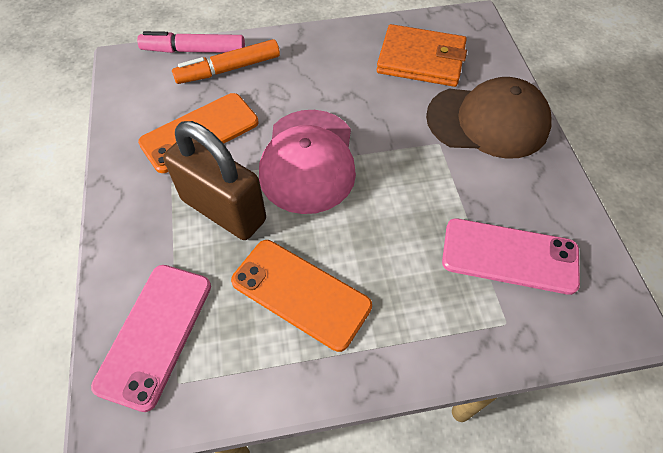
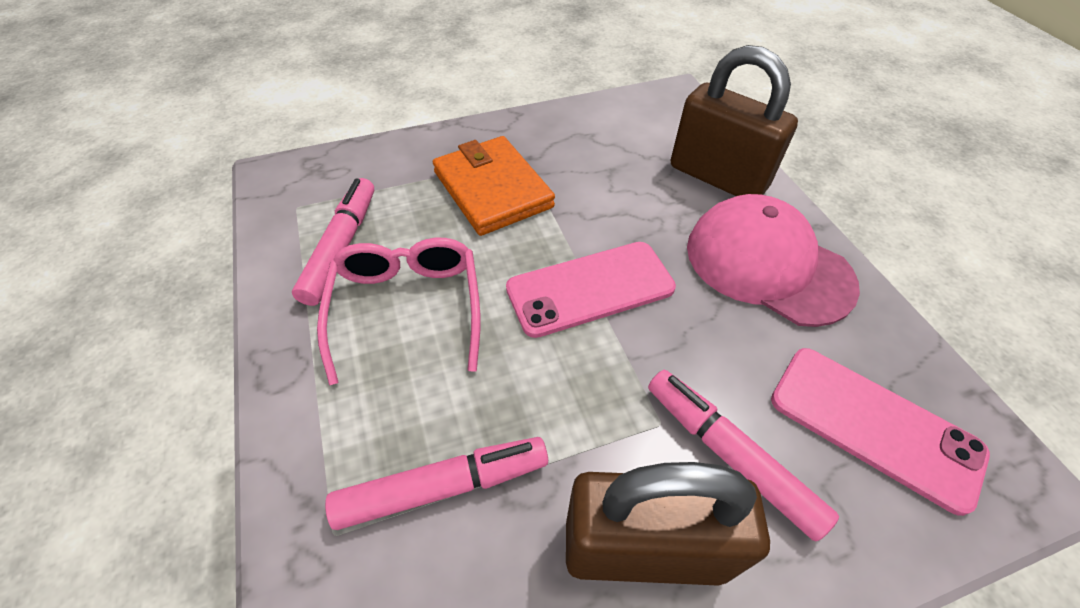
brown cap: [426,77,552,159] = 1 -> none = 0
brown padlock: [163,121,266,240] = 1 -> [566,462,770,586] [671,45,798,196] = 2
orange marker: [172,39,280,84] = 1 -> none = 0
orange phone: [138,93,259,173] [231,240,372,352] = 2 -> none = 0
pink glasses: none = 0 -> [317,238,481,385] = 1
pink marker: [137,31,245,53] = 1 -> [292,178,374,306] [325,437,548,530] [648,370,839,542] = 3

